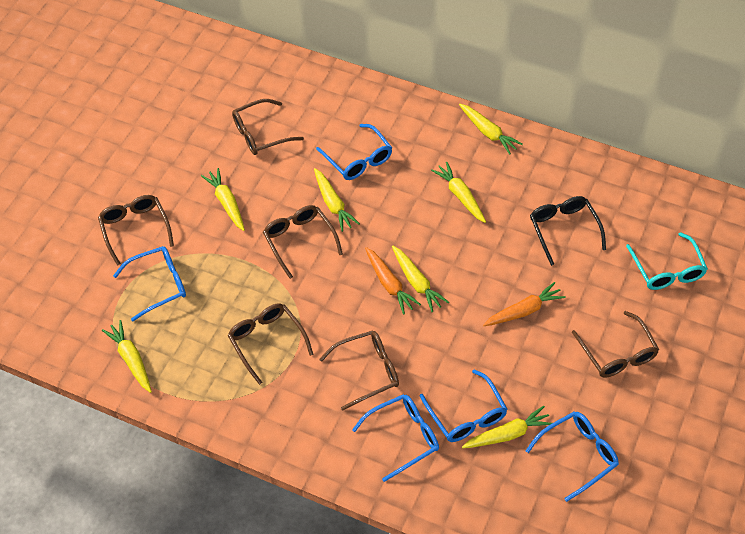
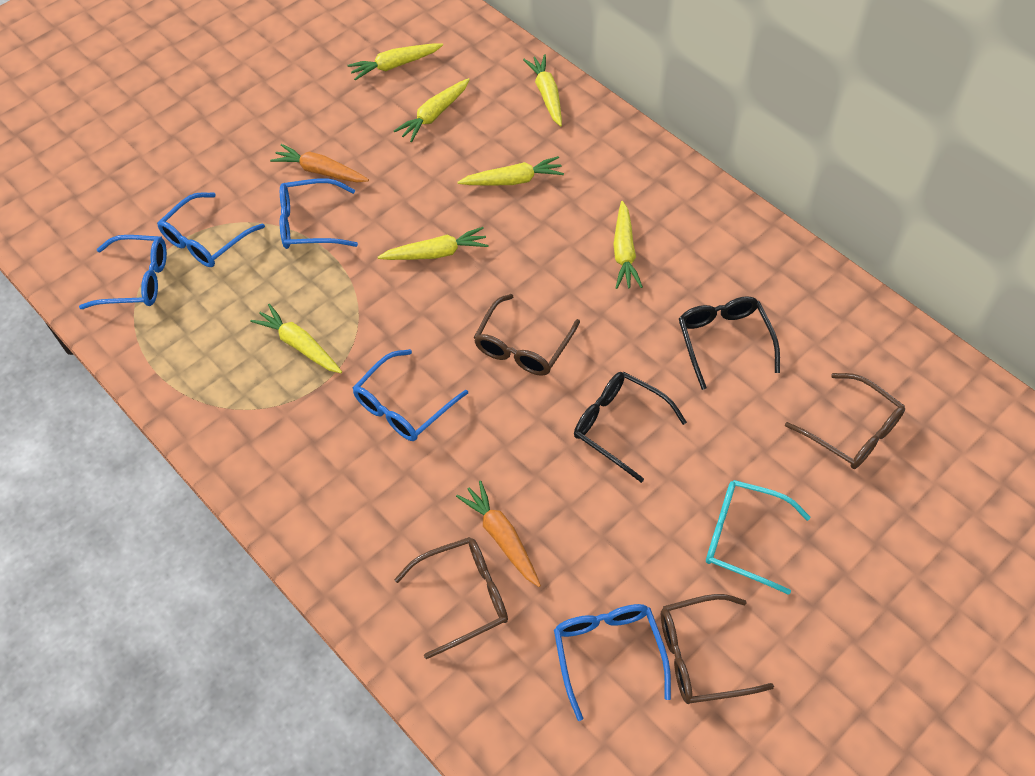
black glasses: [530,196,606,266] = 1 -> [574,372,687,483] [679,296,780,390] = 2
brown glasses: [98,195,174,266] [228,304,313,385] [232,99,304,155] [263,205,343,279] [319,330,399,411] [572,311,659,378] = 6 -> [394,537,508,659] [474,294,580,376] [661,594,774,704] [785,373,905,469] = 4

